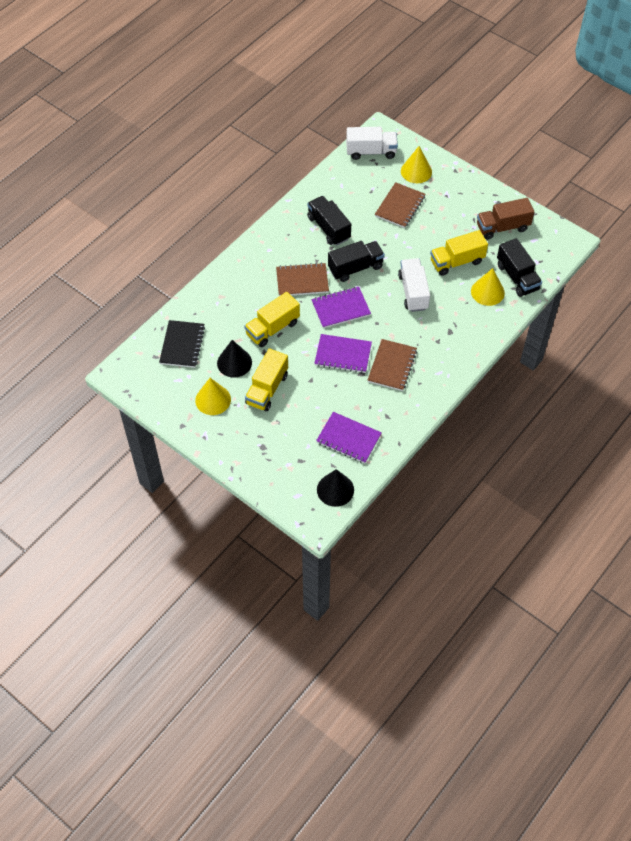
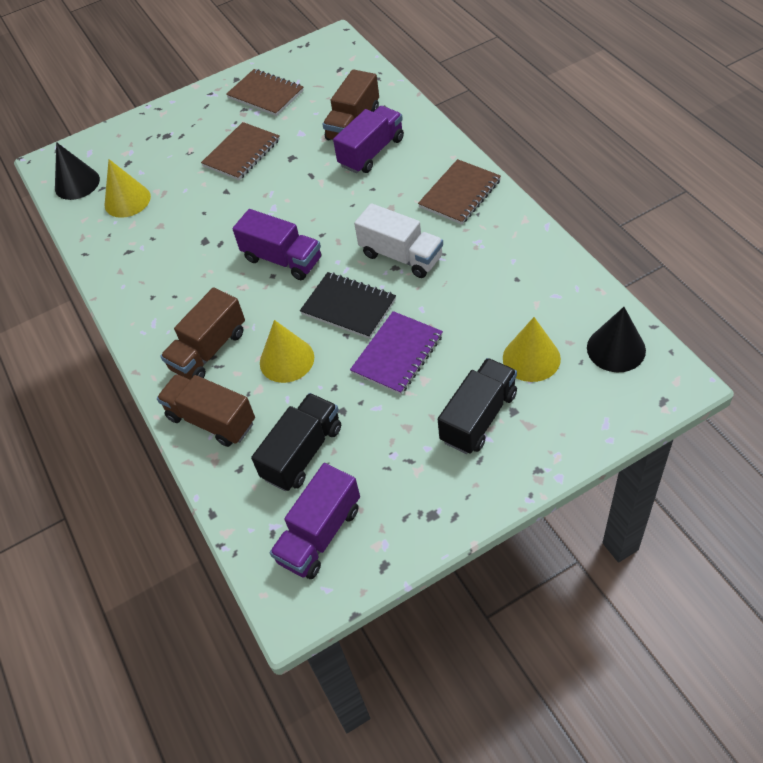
black truck: [307,196,351,245] [328,241,385,282] [497,238,542,297] = 3 -> [251,393,341,491] [438,358,517,454] = 2
brown truck: [477,198,534,240] = 1 -> [157,374,255,447] [160,287,245,380] [323,69,379,140] = 3
purple notebook: [311,287,371,328] [314,334,372,373] [316,412,382,464] = 3 -> [350,311,443,395] = 1
purple truck: none = 0 -> [232,209,321,280] [270,463,360,579] [333,106,404,173] = 3
white truck: [346,127,398,160] [398,258,430,312] = 2 -> [354,203,443,278] = 1
yellow truck: [244,292,300,347] [245,348,288,411] [430,230,488,276] = 3 -> none = 0

